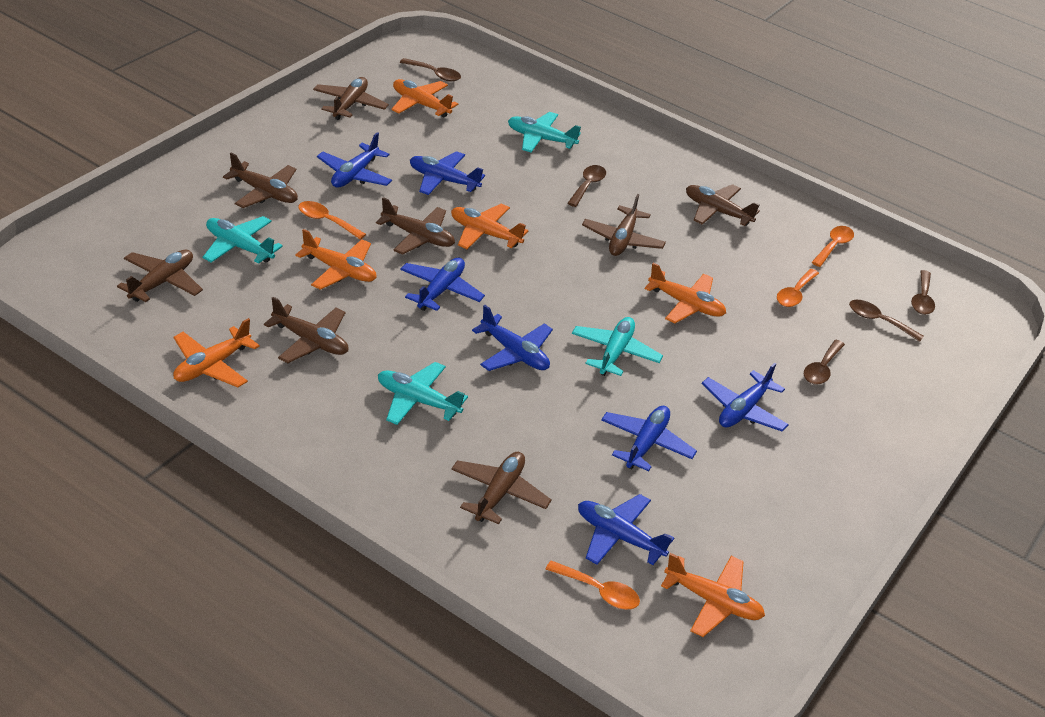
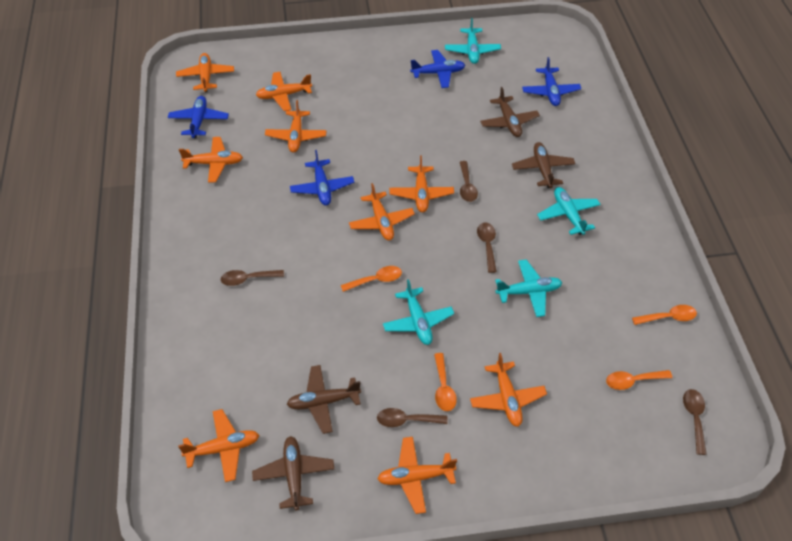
blue plane: [317,132,392,188] [400,258,485,311] [410,151,485,195] [472,305,553,371] [578,494,674,565] [601,406,697,471] [702,363,789,432] = 7 -> [168,96,229,138] [290,150,354,205] [410,50,465,88] [522,57,581,106] = 4
brown plane: [117,250,203,302] [223,153,298,208] [264,297,348,363] [313,77,389,120] [376,197,455,255] [451,452,552,524] [582,194,666,256] [686,184,760,226] = 8 -> [252,436,334,511] [287,365,361,434] [480,87,540,137] [512,142,575,188] = 4
orange plane: [173,318,260,387] [295,229,376,290] [391,79,458,117] [451,204,529,249] [645,263,726,323] [661,553,765,637] = 6 -> [176,53,234,92] [178,409,259,482] [179,137,243,183] [256,72,312,111] [265,100,326,152] [349,183,415,240] [377,437,457,514] [389,155,454,212] [470,353,547,427] = 9

